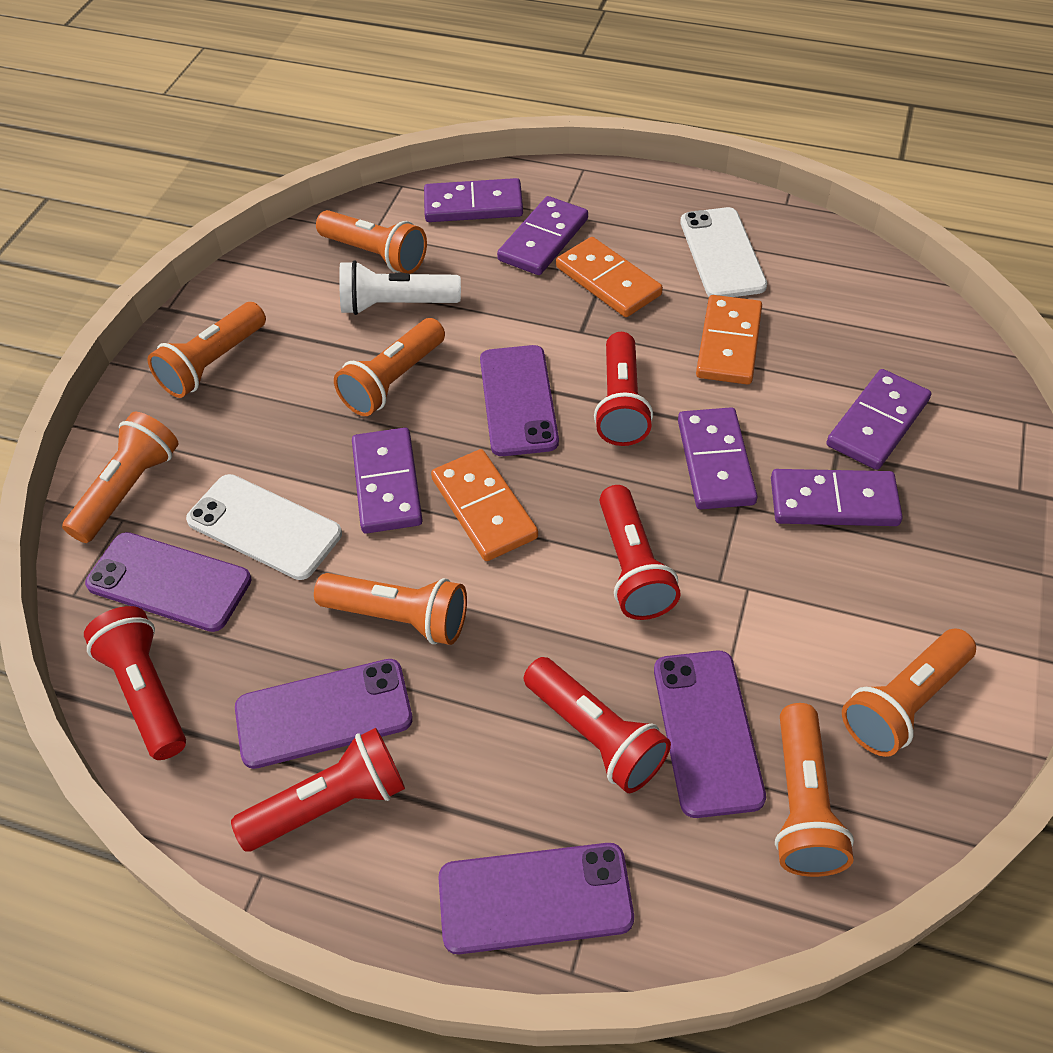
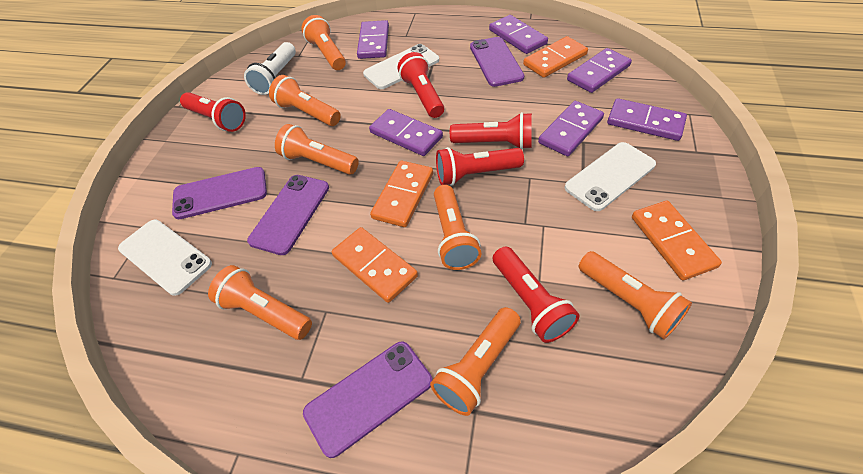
orange domino: [431,449,538,561] [556,237,663,317] [696,295,762,385] = 3 -> [332,227,418,303] [370,161,433,227] [523,36,588,78] [632,201,722,280] = 4
purple phone: [85,532,252,632] [235,659,413,769] [438,843,634,954] [480,345,559,456] [654,650,766,818] = 5 -> [172,167,267,219] [247,175,329,255] [303,342,432,458] [470,37,525,87] = 4
white phone: [186,474,342,580] [680,207,767,297] = 2 -> [118,220,212,296] [363,44,439,89] [565,142,656,211] = 3

